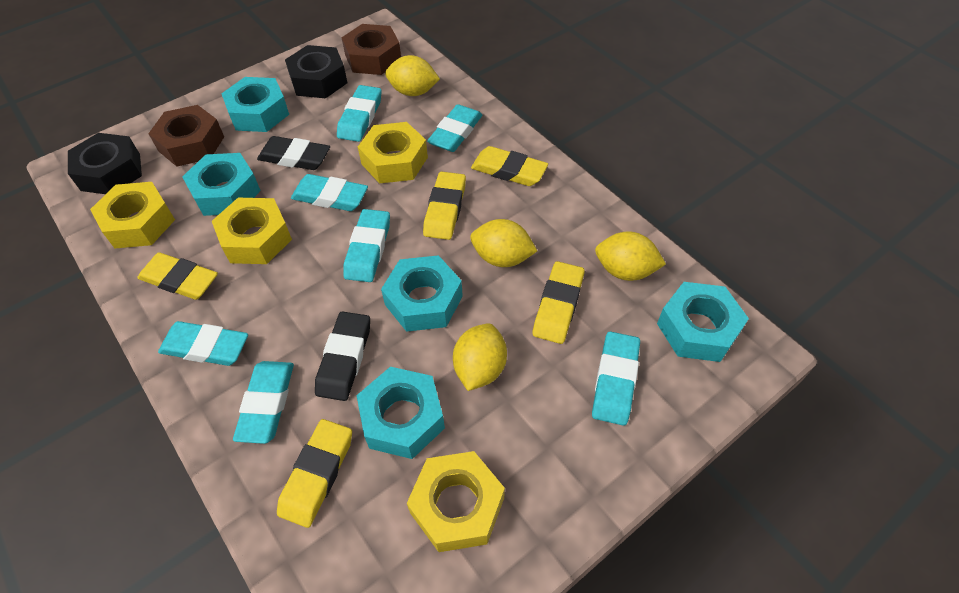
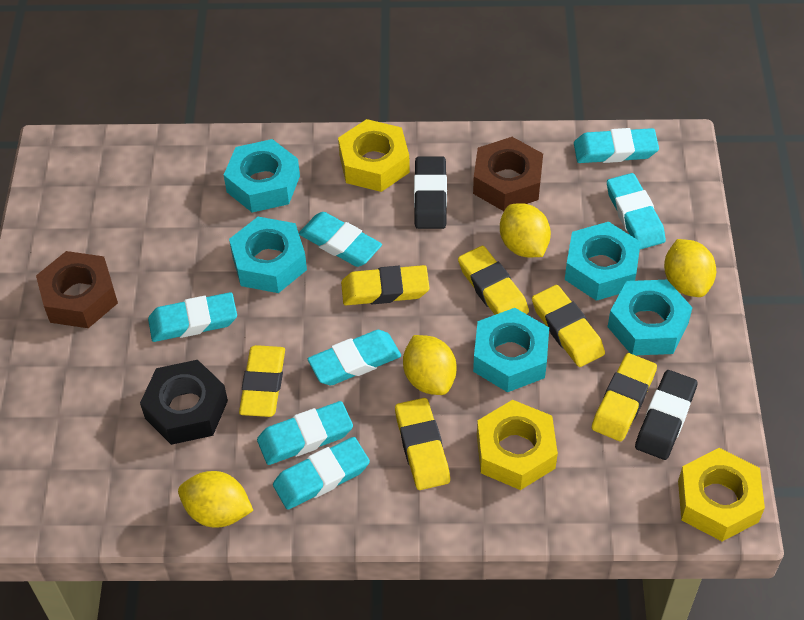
black nut: [68,133,142,194] [285,45,348,98] = 2 -> [140,360,228,445] = 1
yellow eraser: [137,252,218,300] [277,419,352,528] [423,171,466,240] [471,146,548,186] [533,261,585,344] = 5 -> [239,345,285,417] [341,265,430,305] [395,398,450,490] [458,246,529,315] [532,285,605,367] [592,353,657,441] = 6
yellow nut: [90,182,175,248] [212,198,292,264] [358,122,428,183] [407,451,505,552] = 4 -> [338,119,410,192] [477,400,558,490] [678,448,765,541] = 3

